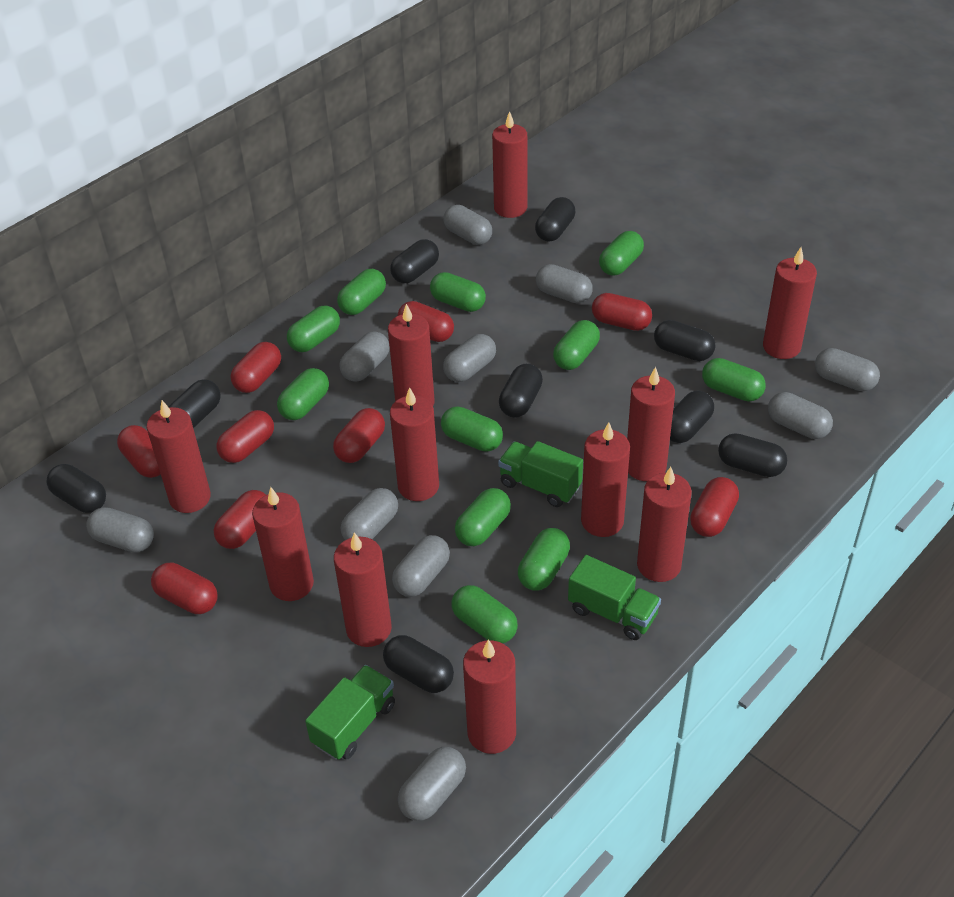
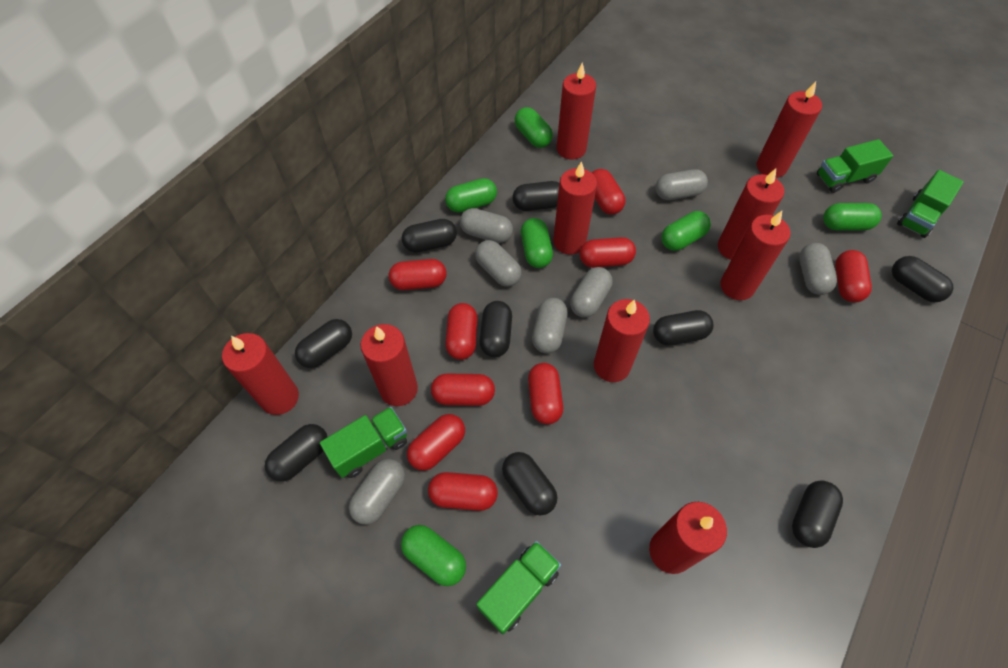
green capsule: [277,368,329,420] [287,306,340,352] [337,269,386,315] [430,272,486,312] [441,406,503,452] [451,585,518,643] [455,488,511,546] [518,528,570,591] [553,320,600,370] [599,231,644,276] [702,358,766,402] = 11 -> [401,525,466,586] [445,178,497,213] [514,107,553,148] [521,218,553,268] [661,211,711,251] [823,203,882,231] = 6
green truck: [305,665,395,760] [498,441,583,507] [568,555,661,640] = 3 -> [320,407,407,478] [476,541,561,635] [817,139,893,193] [897,170,964,238] = 4
grey capsule: [86,507,154,552] [339,331,390,382] [341,488,398,540] [392,535,450,597] [398,747,466,821] [443,334,496,382] [444,205,492,245] [536,264,593,304] [768,392,833,439] [815,348,880,391] = 10 -> [349,459,405,525] [460,208,513,243] [475,240,522,287] [532,298,567,353] [570,267,612,318] [656,169,708,200] [799,243,837,295] = 7
red candle: [147,400,211,513] [252,487,314,601] [334,532,392,647] [388,304,435,406] [390,387,439,501] [463,639,516,754] [492,111,527,218] [581,422,630,537] [627,367,675,481] [637,467,692,582] [763,247,817,359] = 11 -> [222,333,299,415] [360,324,418,406] [553,161,597,255] [557,62,596,159] [594,299,650,382] [649,502,727,574] [718,168,784,260] [720,211,791,300] [757,82,822,178] = 9

